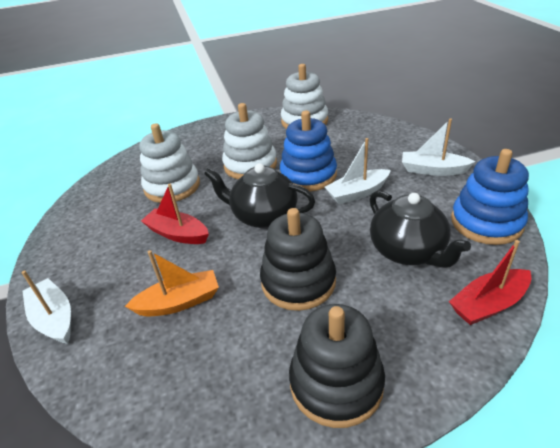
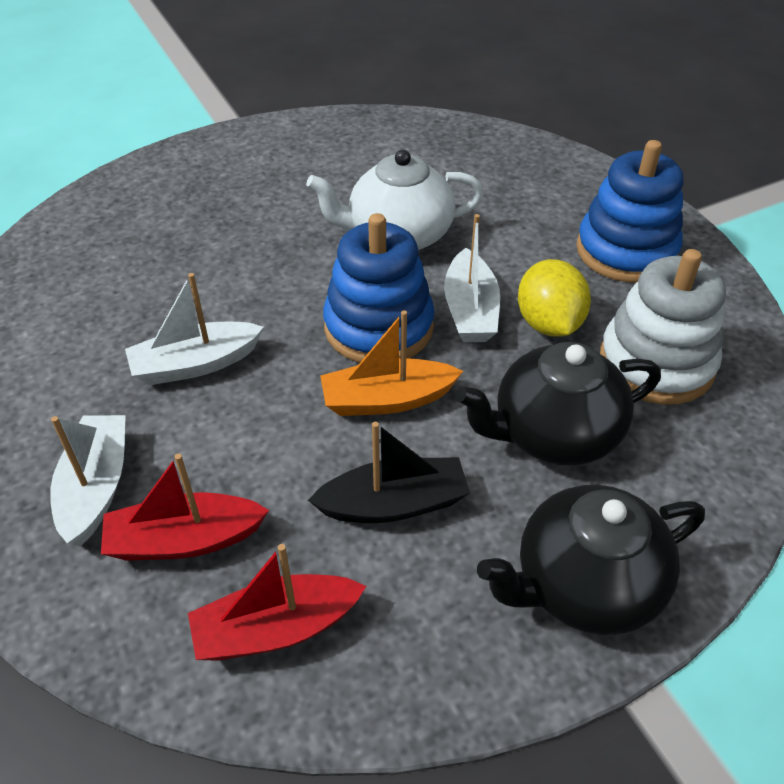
black boat: none = 0 -> [308,422,470,523] = 1
black stacking toy: [260,208,336,311] [289,304,385,428] = 2 -> none = 0
white stacking toy: [139,123,200,203] [222,103,277,179] [281,64,328,129] = 3 -> [600,249,726,405] = 1
white teapot: none = 0 -> [306,149,484,250] = 1
yellow lemon: none = 0 -> [518,259,591,337] = 1

